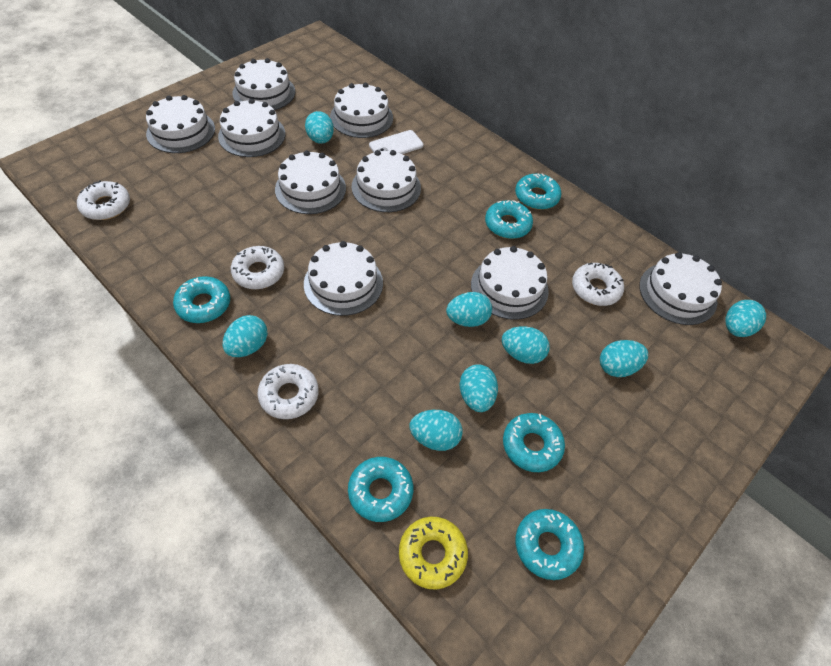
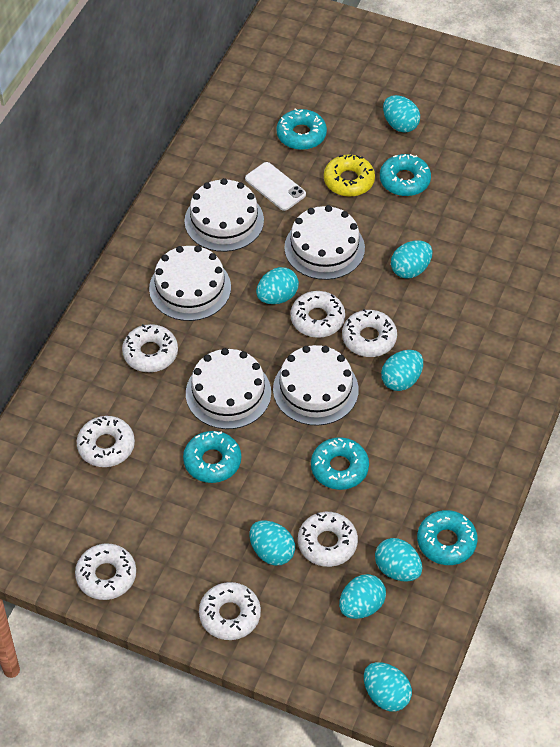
turquoise donut: [173,276,230,323] [348,457,413,522] [485,200,533,239] [503,413,565,472] [515,173,561,210] [516,509,584,580] = 6 -> [183,431,241,483] [276,108,327,150] [311,437,369,490] [380,154,431,196] [417,510,478,565] = 5
white cake: [146,95,215,153] [218,99,285,157] [233,58,295,110] [275,150,346,214] [304,241,383,316] [330,83,393,138] [352,150,421,212] [471,246,549,320] [639,252,722,325] = 9 -> [149,245,231,321] [184,178,264,252] [186,348,271,429] [273,345,359,426] [284,205,365,280] = 5
white donut: [77,180,130,220] [231,246,284,289] [258,364,319,419] [572,263,624,306] = 4 -> [75,544,136,600] [77,416,135,467] [122,324,178,372] [199,582,261,640] [291,291,345,338] [298,512,358,567] [342,309,397,357] = 7

